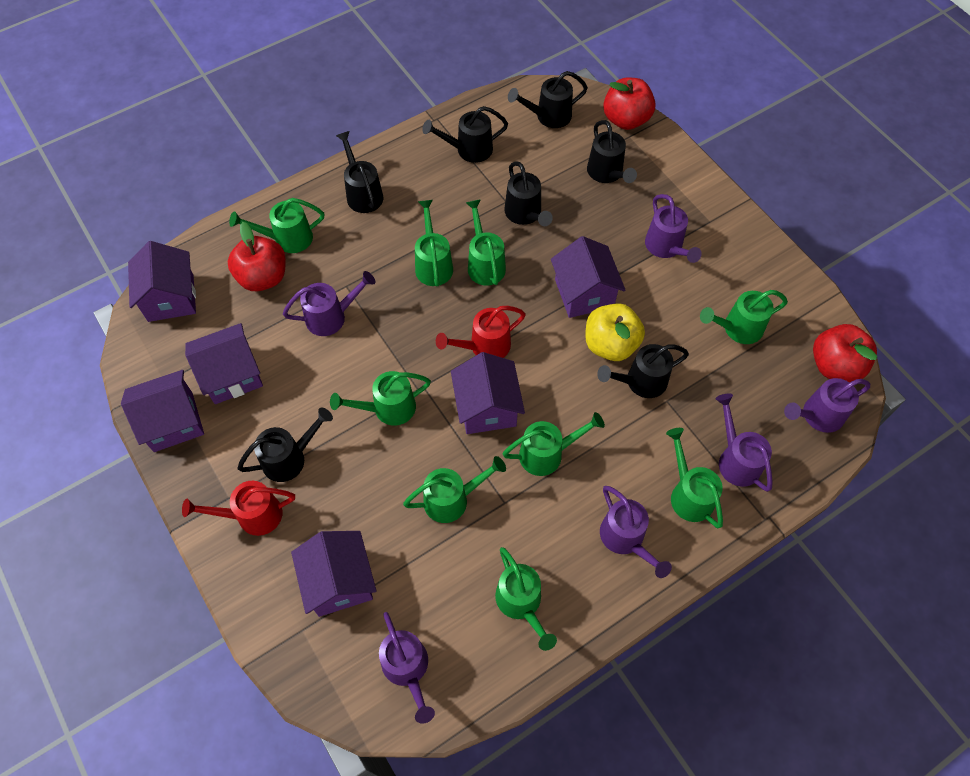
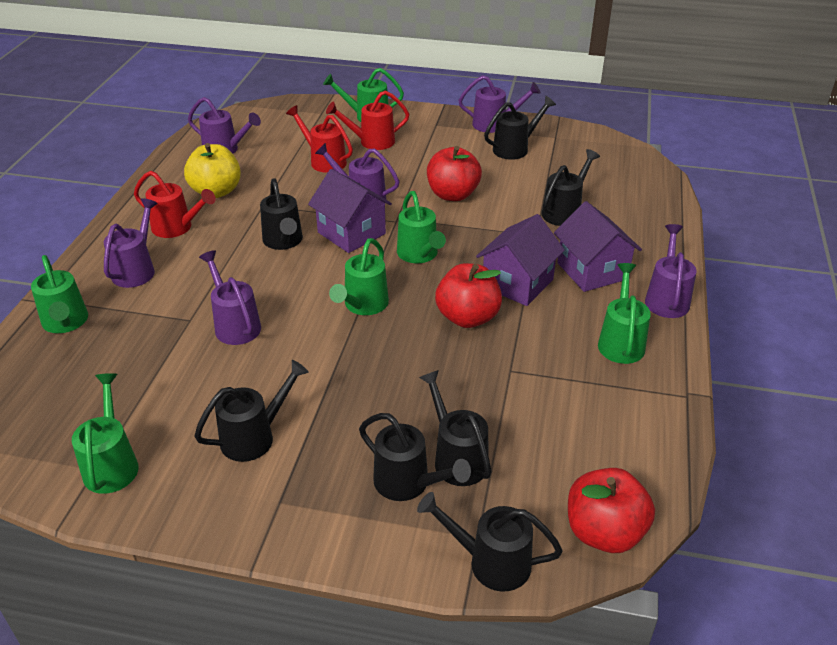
green watering can: [229,198,324,253] [330,371,431,426] [403,456,506,523] [415,200,453,286] [466,199,506,286] [495,547,557,651] [503,412,605,476] [666,428,723,528] [700,290,788,344] = 9 -> [31,255,88,333] [72,373,139,494] [323,68,404,122] [329,238,389,315] [397,191,446,263] [598,263,651,364] = 6
purple house: [121,370,204,452] [128,241,196,322] [185,323,263,404] [291,531,376,617] [451,352,525,434] [551,236,626,318] = 6 -> [308,169,392,253] [476,214,565,306] [554,201,642,292] = 3
red watering can: [182,481,295,536] [436,306,526,358] = 2 -> [134,171,216,238] [286,105,353,173] [326,90,409,150] = 3

